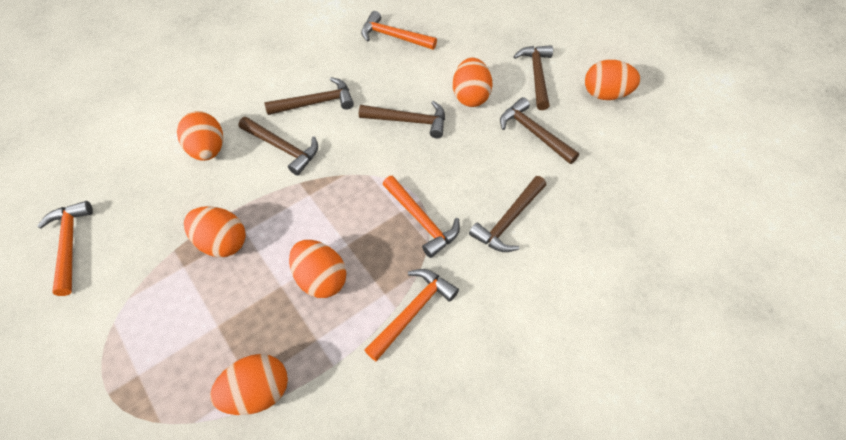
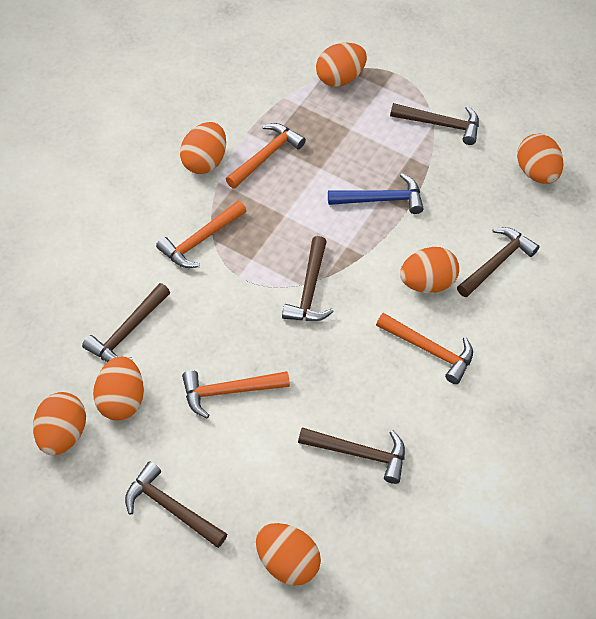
blue hammer: none = 0 -> [328,174,424,214] = 1
orange egg: [177,111,223,161] [184,206,246,257] [210,354,288,415] [289,240,346,298] [453,58,493,107] [585,60,640,100] = 6 -> [33,392,86,455] [93,356,144,421] [180,122,226,174] [256,523,321,586] [316,43,367,87] [400,247,459,293] [517,134,563,184] = 7

